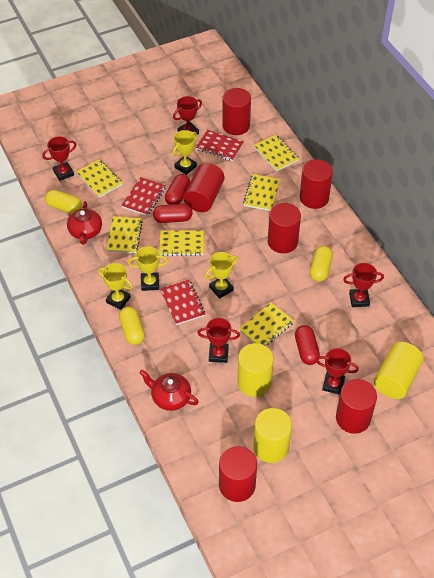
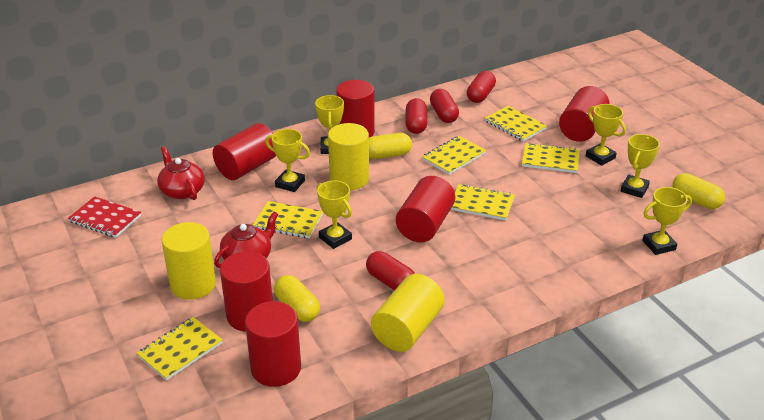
red capsule: [153,204,193,223] [165,174,190,205] [295,325,320,365] = 3 -> [366,251,415,291] [405,98,427,134] [430,89,459,123] [467,71,496,103] = 4
red notebook: [122,177,166,216] [160,280,205,325] [196,130,244,161] = 3 -> [68,196,141,238] = 1
red trophy: [42,136,77,181] [173,96,202,135] [197,318,240,363] [316,348,359,395] [343,263,384,307] = 5 -> none = 0
yellow trophy: [98,263,133,310] [128,246,168,291] [172,130,197,175] [205,252,238,299] = 4 -> [265,129,310,192] [315,95,344,154] [317,180,352,249] [586,104,626,166] [621,134,660,198] [643,187,692,255] = 6

